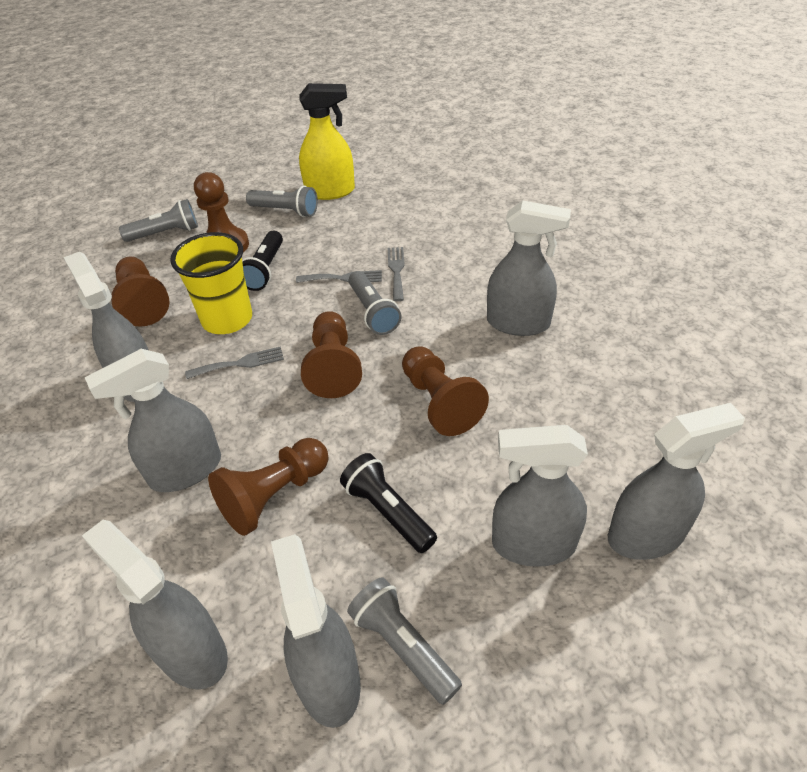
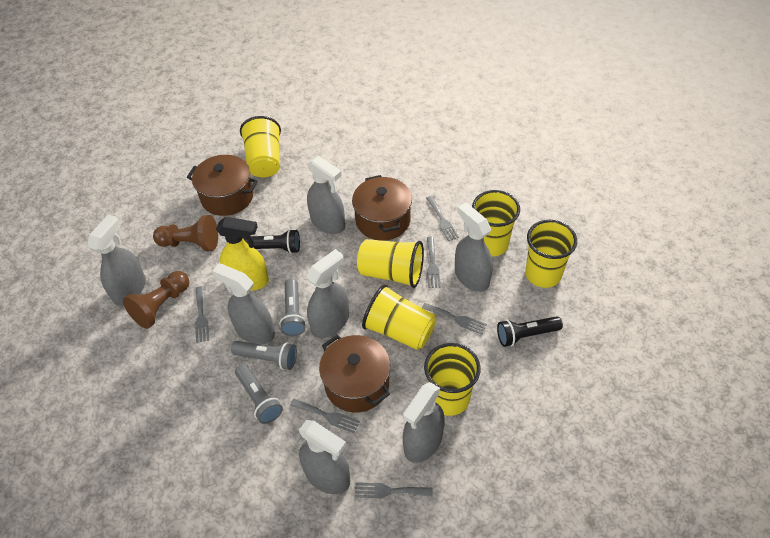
brown pawn: [111,257,169,327] [194,172,249,253] [208,438,328,536] [301,311,362,398] [402,346,489,436] = 5 -> [123,271,189,329] [153,215,218,251] = 2
brown pot: none = 0 -> [187,155,258,216] [319,335,390,412] [352,175,412,241] = 3
grey flashlight: [119,199,198,242] [246,186,318,217] [347,577,462,705] [349,271,401,335] = 4 -> [231,341,297,370] [235,364,283,424] [279,279,306,336] = 3
grey fork: [185,346,284,379] [296,270,382,283] [388,247,405,301] = 3 -> [195,286,209,343] [290,399,360,433] [355,482,433,498] [422,303,487,334] [426,196,459,241] [427,236,441,288] = 6
yellow cup: [170,232,252,334] = 1 -> [240,116,281,177] [357,239,424,288] [362,284,436,350] [424,343,481,416] [472,190,520,257] [525,220,577,288] = 6

